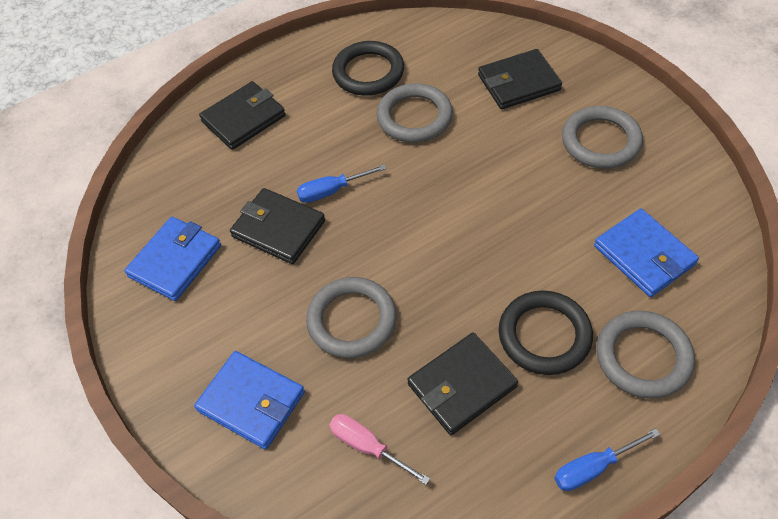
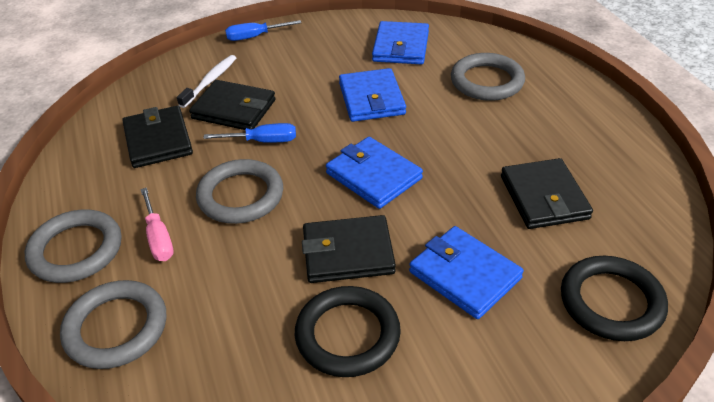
blue wallet: [124,217,221,301] [194,351,305,449] [594,208,699,297] = 3 -> [326,137,423,209] [339,68,406,122] [372,21,429,65] [409,226,524,319] = 4
white toothbrush: none = 0 -> [177,55,236,108] = 1

